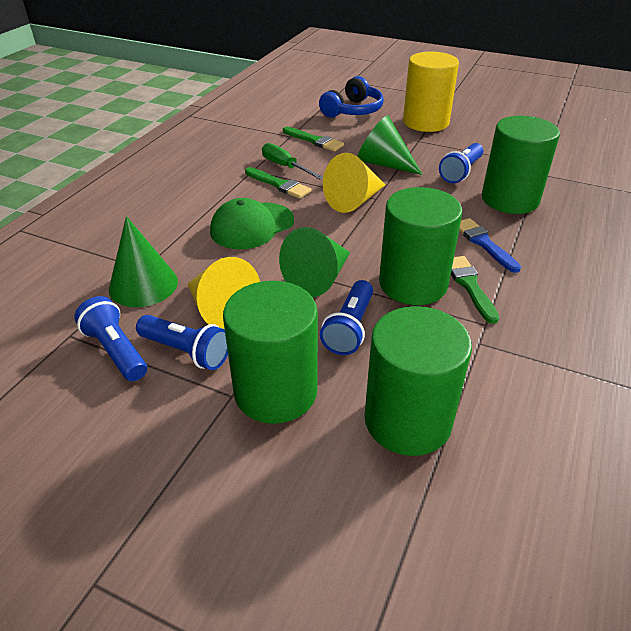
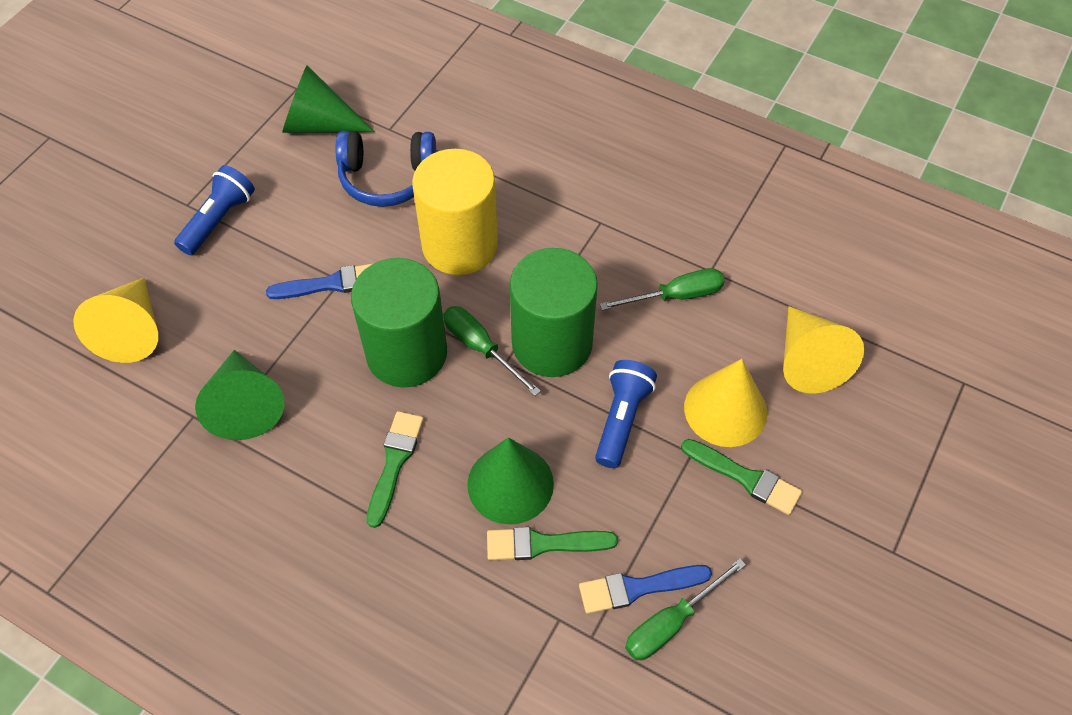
blue brush: [459,218,521,273] = 1 -> [266,263,374,299] [579,565,712,614] = 2
blue flashlight: [74,296,147,381] [136,315,228,370] [320,280,373,355] [439,143,483,183] = 4 -> [174,165,255,255] [595,360,657,468] = 2
green cap: [210,198,294,249] = 1 -> none = 0
green cylinder: [223,281,318,424] [364,306,472,456] [379,187,462,305] [482,116,560,214] = 4 -> [351,258,447,387] [510,248,598,377] = 2
green screwdriver: [262,143,323,180] = 1 -> [443,306,541,396] [600,268,724,310] [625,558,746,660] = 3
yellow cone: [188,257,260,329] [323,153,386,213] = 2 -> [73,278,158,363] [684,359,767,447] [783,306,864,394] = 3

